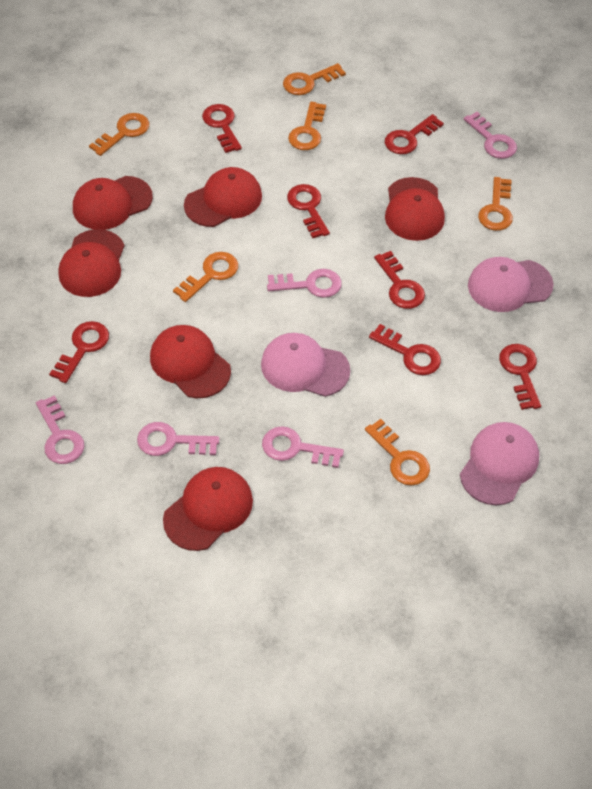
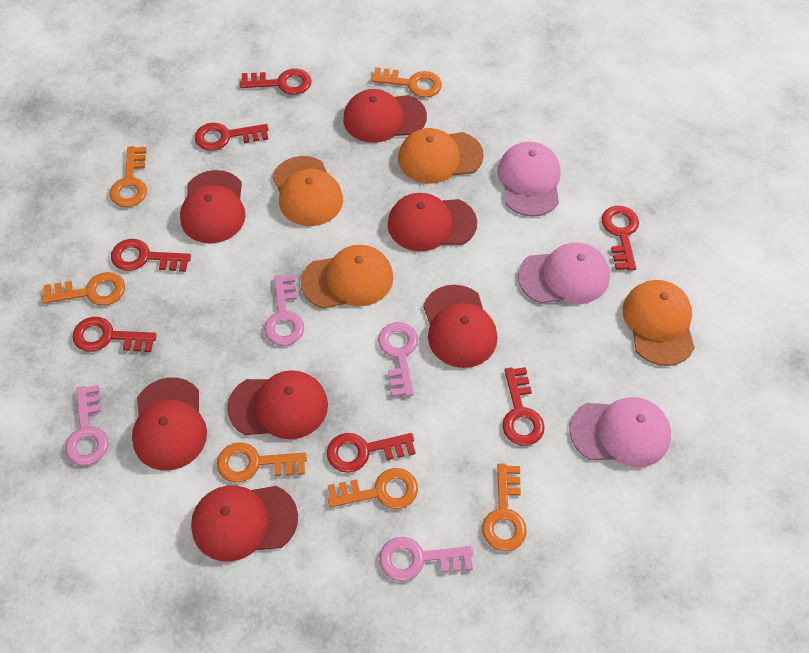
orange cap: none = 0 -> [272,156,343,226] [301,245,393,309] [398,128,484,184] [623,280,695,366] = 4
pink key: [36,395,84,464] [137,422,219,456] [262,426,344,468] [267,269,342,298] [464,112,517,159] = 5 -> [65,385,108,466] [264,275,304,346] [378,322,418,397] [379,537,473,581] = 4
red cap: [58,229,125,297] [73,176,153,230] [150,325,231,398] [163,467,253,551] [184,167,262,227] [385,177,445,241] = 6 -> [132,377,207,470] [180,170,246,243] [191,485,298,561] [227,370,328,439] [343,89,427,143] [388,193,477,251] [423,285,497,368] = 7

